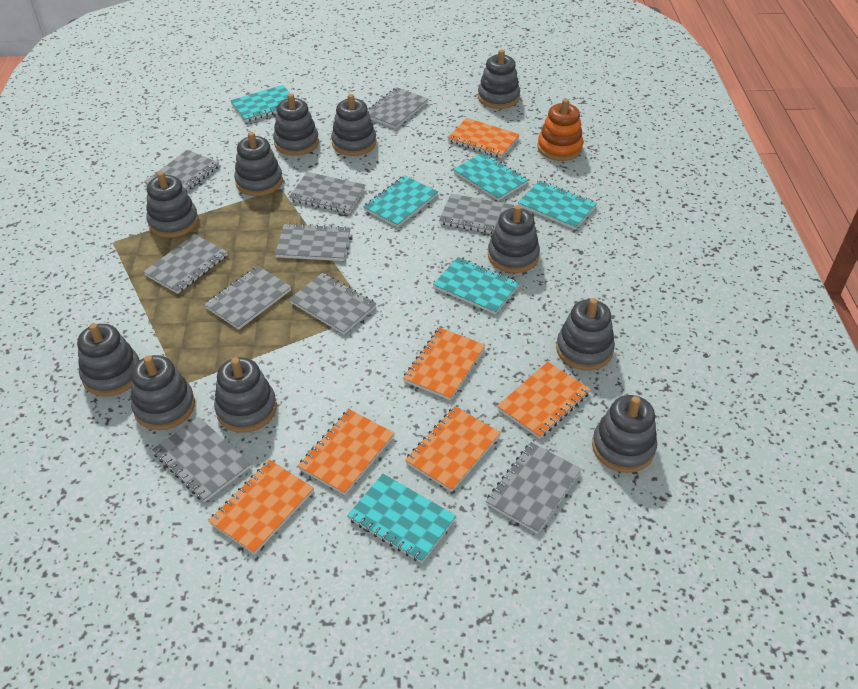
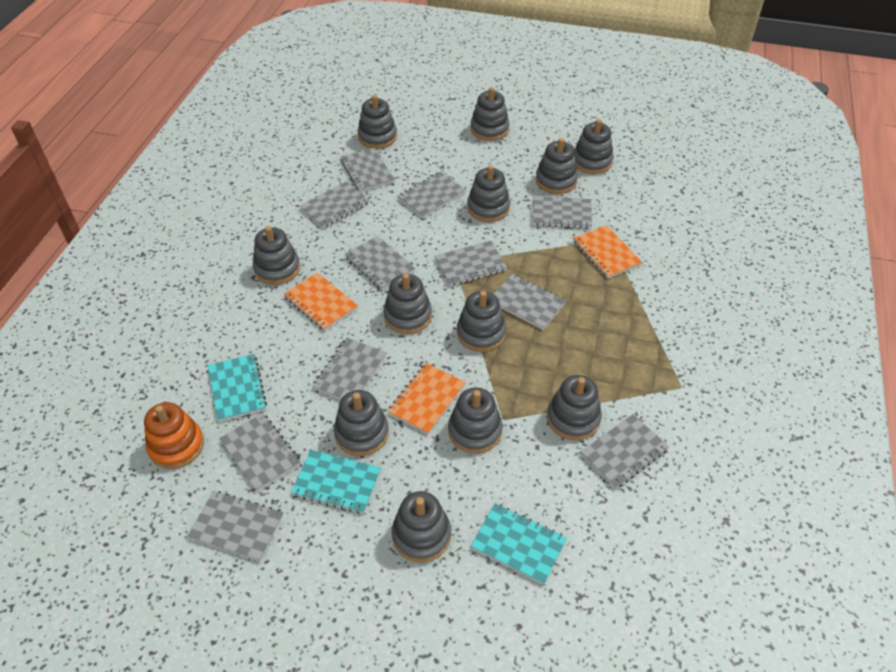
grey notebook: [143,234,228,294] [145,150,219,191] [152,417,251,502] [204,266,292,330] [275,223,351,261] [289,172,365,213] [289,273,377,334] [368,87,428,129] [439,194,514,234] [486,442,581,534] = 10 -> [187,491,284,562] [219,413,300,491] [300,181,370,228] [312,338,387,400] [340,148,395,192] [345,236,415,290] [398,172,466,218] [435,241,507,286] [494,274,566,330] [533,196,592,228] [581,414,669,489] = 11
grey stacking toy: [77,323,139,397] [131,355,195,430] [146,171,199,238] [214,357,277,433] [234,132,283,196] [273,94,319,156] [331,94,377,156] [478,49,520,109] [488,205,540,273] [556,298,615,371] [592,395,657,473] = 11 -> [253,226,300,285] [334,390,389,456] [357,95,397,149] [383,273,432,334] [392,491,451,562] [448,388,502,454] [457,291,506,352] [467,165,510,222] [471,87,509,141] [536,138,578,194] [547,375,602,440] [574,119,614,174] = 12
orange notebook: [209,460,314,555] [298,409,394,495] [403,328,485,400] [405,406,501,492] [448,118,520,158] [497,362,590,439] = 6 -> [284,273,358,331] [388,363,466,434] [573,225,642,279] = 3
turquoise notebook: [230,85,291,122] [347,474,456,563] [363,175,438,227] [433,257,519,314] [453,152,528,201] [518,181,597,229] = 6 -> [208,354,267,422] [291,450,381,514] [471,503,567,585] = 3

